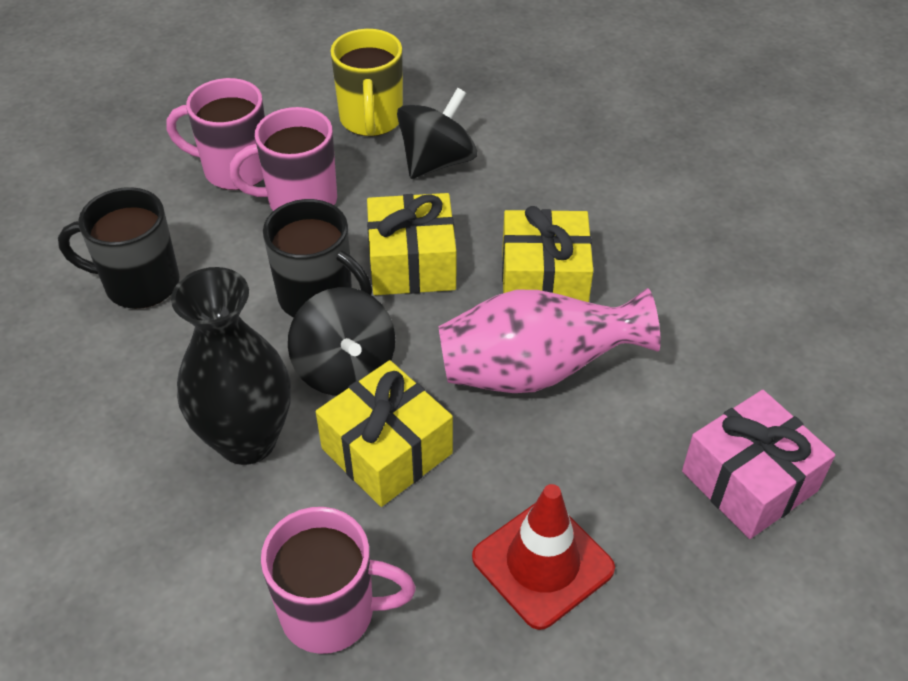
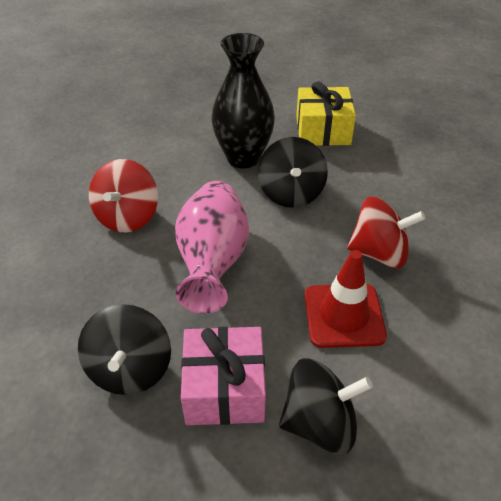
black mug: [58,187,180,309] [263,199,372,317] = 2 -> none = 0
black spinning top: [288,287,395,396] [397,88,477,179] = 2 -> [78,304,171,395] [258,137,328,208] [279,358,373,454] = 3
pink mug: [166,78,265,190] [229,107,337,211] [261,507,416,654] = 3 -> none = 0
red spinning top: none = 0 -> [89,159,158,232] [347,196,425,268] = 2
yellow gift: [316,360,453,507] [367,193,456,295] [502,206,593,302] = 3 -> [296,81,356,146] = 1
yellow mug: [330,29,403,136] = 1 -> none = 0

